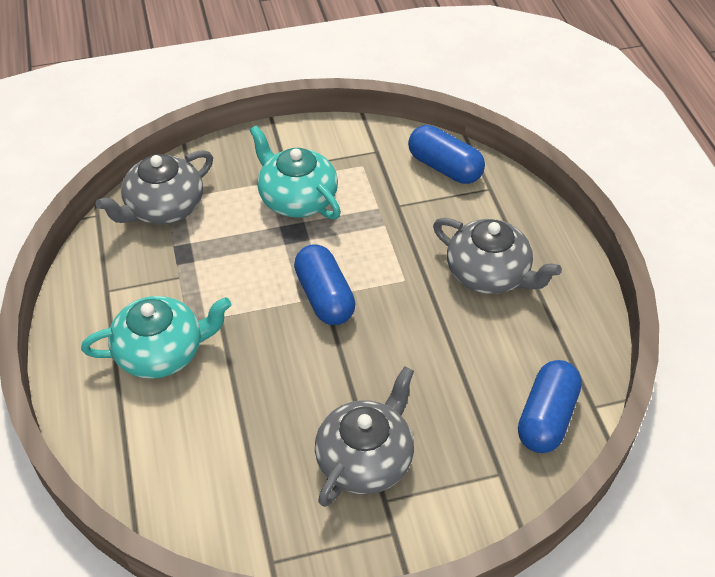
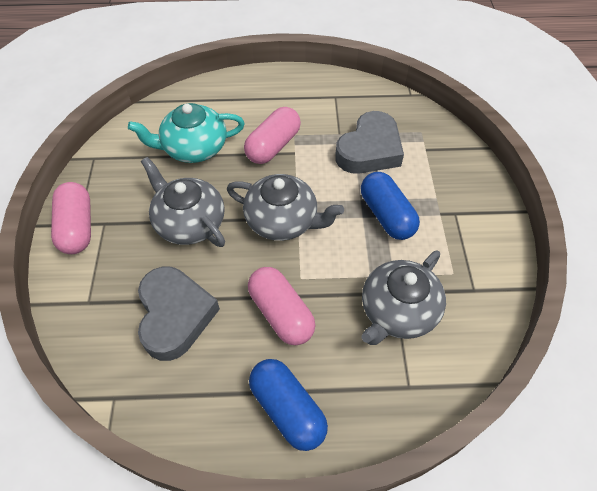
blue capsule: [294,244,355,325] [408,125,485,184] [518,360,582,453] = 3 -> [249,359,328,451] [361,172,420,240] = 2
grey heart: none = 0 -> [138,266,220,361] [335,111,404,174] = 2
pink capsule: none = 0 -> [51,182,91,254] [244,107,301,164] [248,267,316,345] = 3
turquoise teapot: [81,296,232,379] [250,125,341,219] = 2 -> [128,103,245,163] = 1

